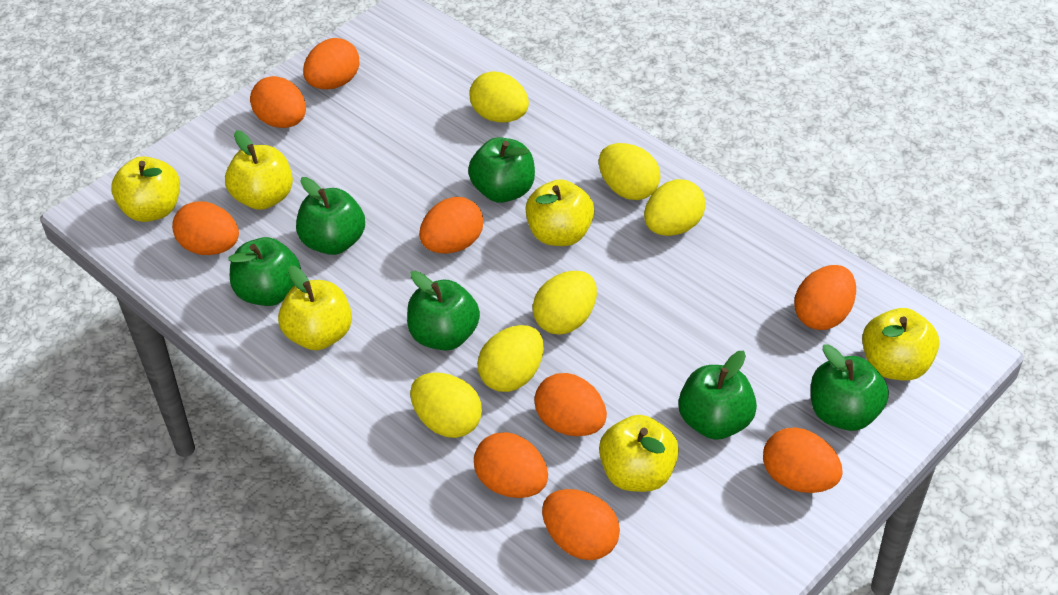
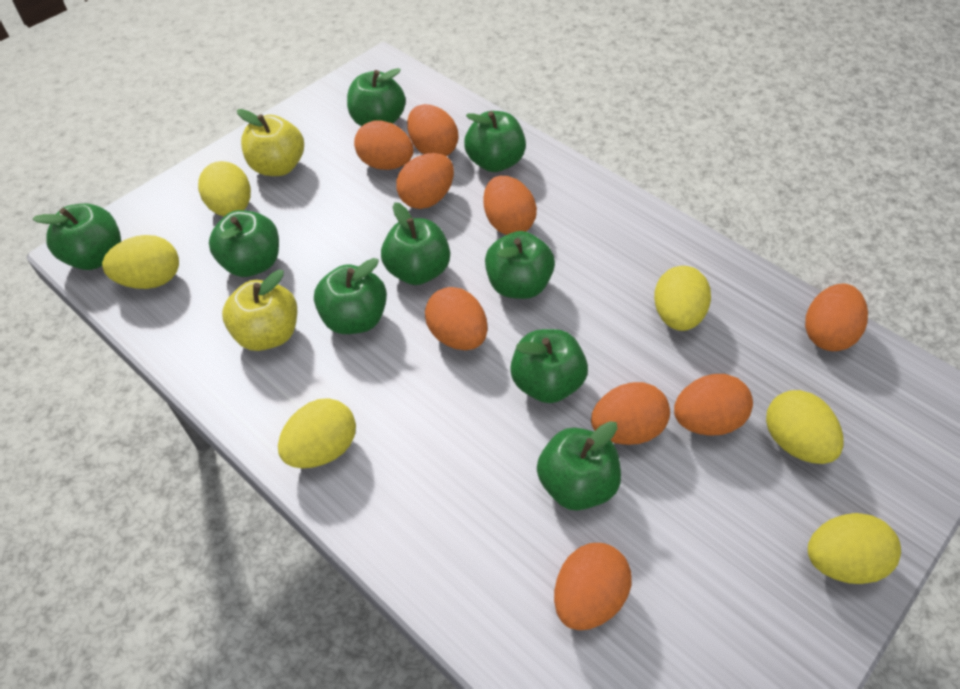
green apple: [228,237,301,306] [296,177,365,255] [407,271,480,351] [468,137,535,203] [678,351,757,440] [811,344,889,431] = 6 -> [33,204,121,270] [209,210,279,277] [314,258,387,334] [347,68,406,126] [381,202,450,285] [464,111,526,172] [485,231,555,299] [510,329,588,403] [537,421,621,511] = 9
yellow apple: [111,156,180,222] [225,130,293,210] [278,265,352,350] [525,179,594,246] [599,415,679,492] [862,308,939,381] = 6 -> [222,270,297,351] [237,109,304,176] = 2

